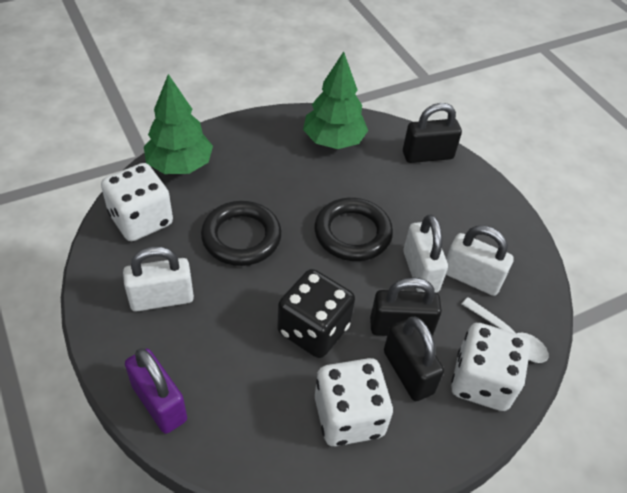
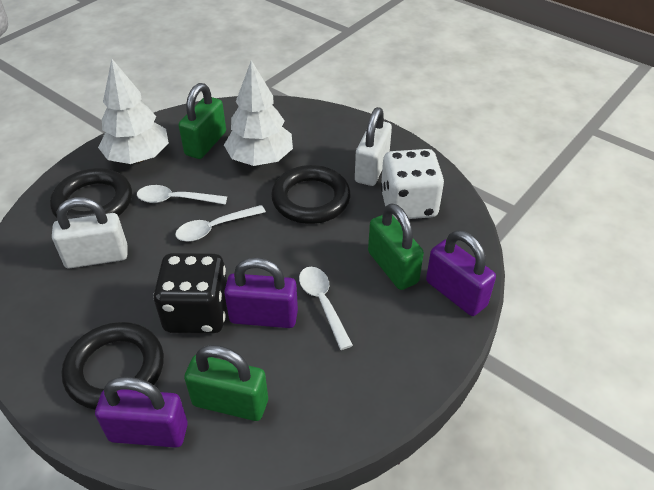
black padlock: [370,277,442,336] [384,317,444,401] [403,103,462,163] = 3 -> none = 0
black ring: [201,201,282,266] [314,198,393,261] = 2 -> [50,168,132,219] [62,322,164,410] [271,165,351,224] = 3
green padlock: none = 0 -> [178,83,226,159] [184,345,268,421] [368,203,424,290] = 3
green tree: [144,74,213,174] [303,51,368,149] = 2 -> none = 0
purple padlock: [125,348,187,434] = 1 -> [95,377,188,448] [224,258,298,328] [426,230,496,316] = 3
white dice: [101,163,173,241] [315,358,393,446] [451,323,530,411] = 3 -> [380,149,444,220] = 1
white padlock: [123,246,194,312] [404,214,448,293] [446,226,514,296] = 3 -> [52,197,127,268] [355,107,392,186] = 2
white spoon: [462,297,549,363] = 1 -> [137,185,227,205] [175,205,266,242] [299,267,353,350] = 3
white tree: none = 0 -> [98,59,169,164] [224,60,293,166] = 2

